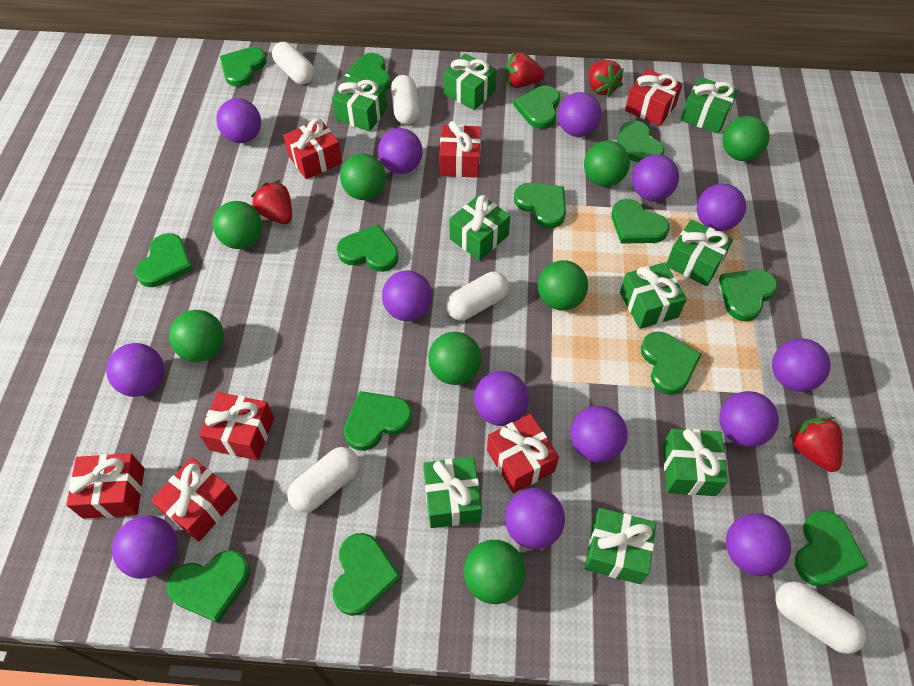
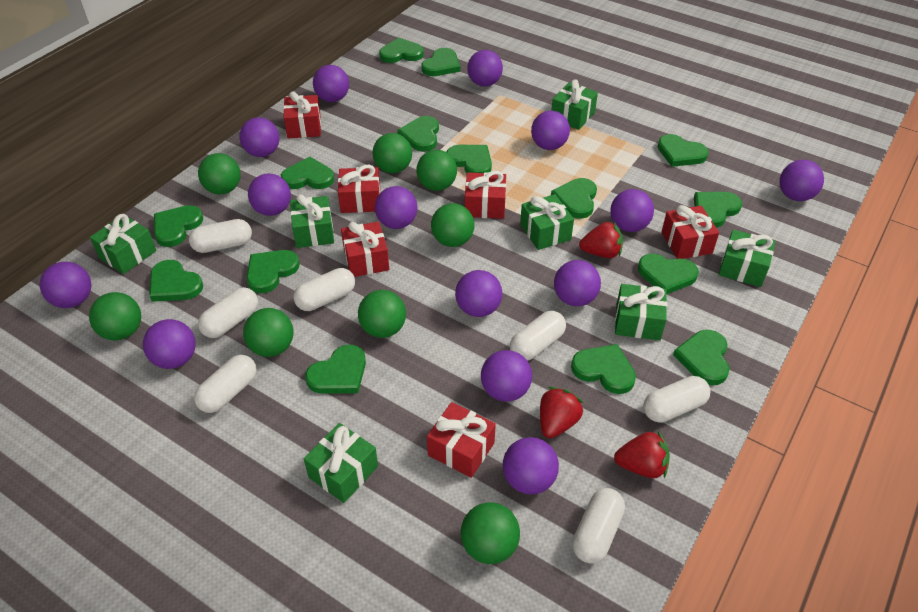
green gift: [332,75,387,132] [423,457,482,528] [443,54,497,110] [449,194,510,261] [584,508,656,584] [620,262,687,329] [663,429,728,496] [666,219,733,286] [681,77,738,134] = 9 -> [90,214,157,274] [290,194,334,248] [304,423,378,503] [520,194,574,250] [551,79,598,130] [615,284,667,340] [719,230,776,287] = 7
green heart: [135,233,193,287] [167,550,250,623] [220,47,267,87] [332,533,401,616] [337,225,399,272] [344,391,412,451] [345,53,391,91] [513,86,560,129] [514,183,566,228] [612,199,670,244] [617,120,664,163] [641,332,702,394] [719,269,778,321] [795,510,868,587] = 14 -> [149,260,203,302] [154,205,203,247] [246,250,300,293] [281,157,334,189] [305,344,366,394] [379,38,424,63] [397,116,439,152] [421,48,460,76] [447,145,492,173] [551,178,597,219] [571,344,636,394] [638,254,699,295] [658,134,709,167] [673,330,729,385] [694,192,742,228] = 15
red gift: [66,453,145,519] [151,458,238,542] [199,392,274,460] [283,119,342,179] [439,121,481,178] [487,414,559,493] [625,69,683,126] = 7 -> [283,91,321,139] [338,165,380,213] [341,222,389,277] [427,402,496,478] [465,171,506,219] [661,205,719,259] = 6
red strawberry: [251,180,292,224] [505,52,545,88] [589,60,624,97] [789,417,843,472] = 4 -> [540,387,583,438] [579,221,623,258] [614,431,670,478] = 3
white capsule: [272,42,314,84] [287,447,359,512] [391,75,419,124] [446,272,509,321] [775,581,866,654] = 5 -> [189,219,252,253] [194,355,257,413] [198,287,258,338] [294,268,355,311] [510,311,566,361] [572,488,625,564] [643,376,711,423] = 7

